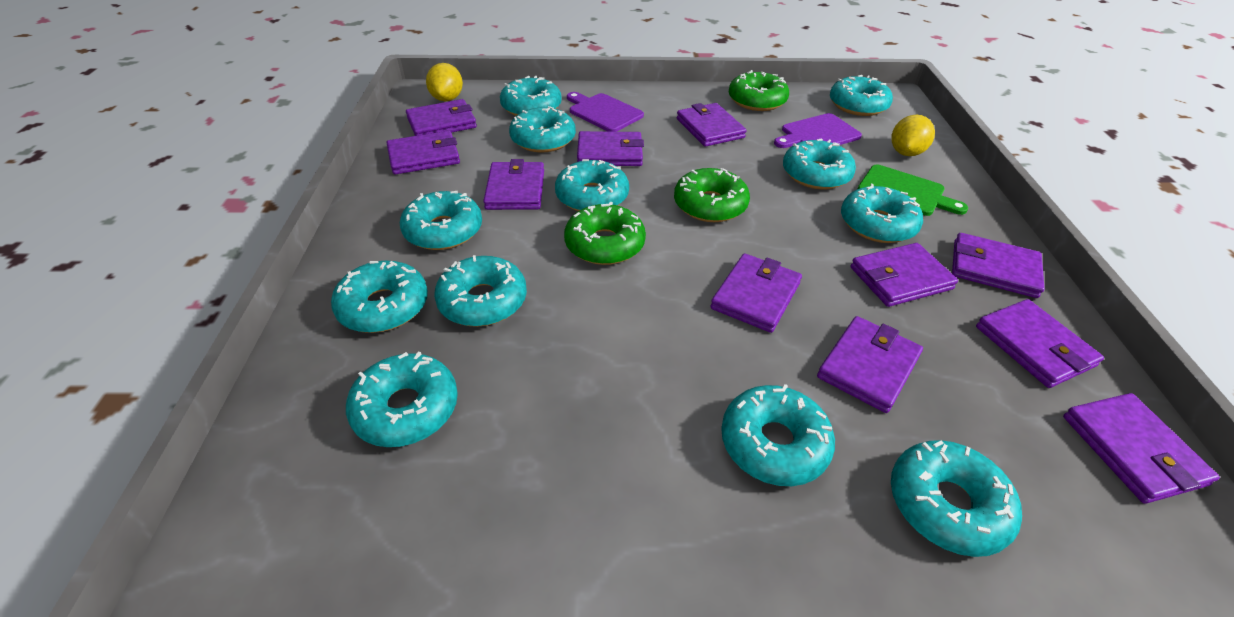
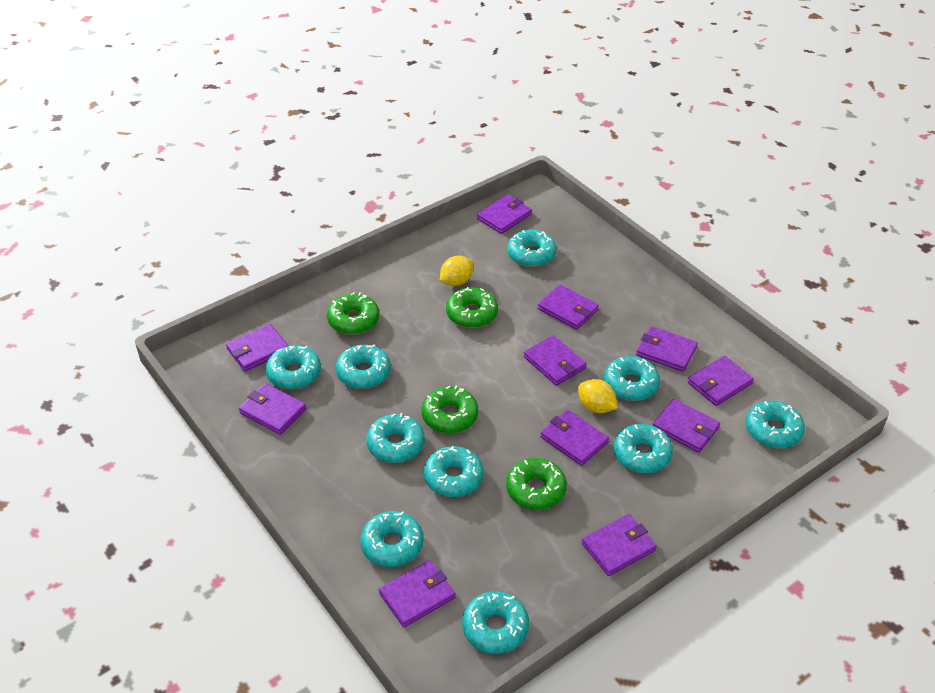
green cutting board: [858,165,968,216] = 1 -> none = 0
green donut: [564,202,646,265] [674,168,750,222] [729,70,789,111] = 3 -> [327,292,379,334] [422,385,478,433] [446,287,498,328] [506,458,567,510] = 4
purple cutting board: [567,92,644,132] [774,113,862,148] = 2 -> none = 0
turquoise donut: [331,261,428,333] [346,352,458,447] [400,191,482,250] [434,255,527,327] [500,76,562,116] [509,106,576,153] [555,159,629,211] [721,384,835,486] [783,138,856,190] [830,75,893,116] [841,184,923,243] [891,440,1022,557] = 12 -> [266,345,321,389] [336,345,391,389] [360,511,423,567] [366,413,425,463] [424,446,483,497] [462,591,529,654] [507,230,556,267] [604,356,660,401] [613,424,673,473] [746,401,805,448] = 10

